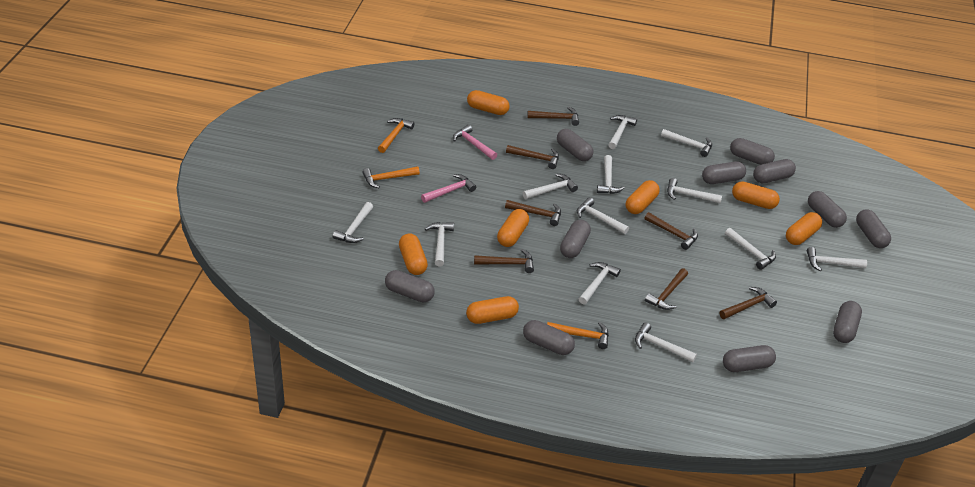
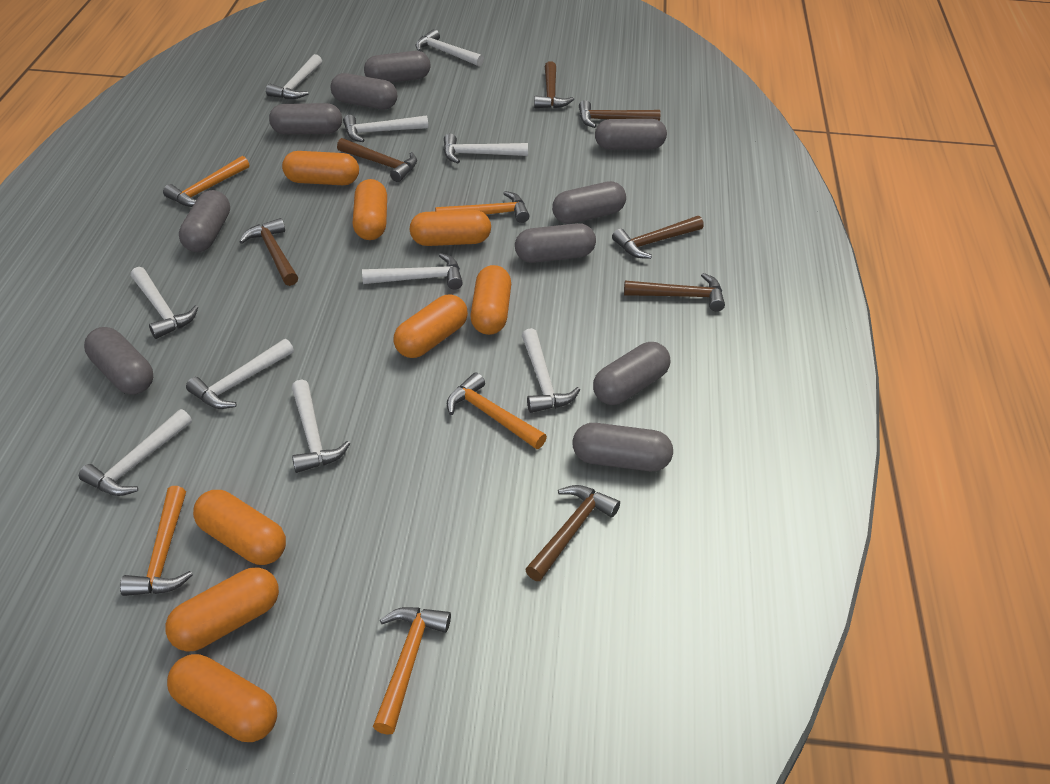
grey capsule: [385,270,435,302] [523,320,575,355] [557,129,593,161] [560,220,591,258] [702,161,746,184] [723,345,776,372] [730,138,775,165] [753,159,796,183] [808,191,847,228] [833,301,862,343] [856,209,891,248] = 11 -> [84,327,153,395] [179,190,230,252] [269,103,342,135] [331,73,397,109] [364,51,431,83] [515,223,596,263] [552,181,626,224] [572,423,673,471] [593,342,670,405] [595,119,667,150] = 10
orange capsule: [399,233,428,275] [466,296,519,324] [467,90,510,115] [497,209,529,247] [626,180,660,214] [732,182,780,209] [786,212,822,245] = 7 -> [165,567,279,652] [167,654,277,742] [193,490,286,565] [282,151,359,185] [352,179,387,240] [394,295,468,358] [410,210,491,246] [470,265,511,335] = 8
orange hammer: [362,166,420,188] [378,118,415,153] [547,322,609,349] = 3 -> [120,486,193,596] [163,156,249,207] [373,607,451,735] [435,191,529,223] [447,373,547,449] = 5
pink hammer: [421,174,476,203] [453,125,497,160] = 2 -> none = 0
white hammer: [332,202,373,243] [425,222,454,266] [523,174,578,199] [577,197,629,234] [579,262,621,305] [597,155,625,194] [608,115,637,149] [635,322,697,363] [661,129,712,157] [667,178,722,203] [725,228,776,270] [807,247,867,271] = 12 -> [79,409,192,496] [131,267,198,339] [186,339,294,409] [266,54,322,99] [292,380,351,473] [343,115,428,142] [362,253,463,289] [416,29,484,66] [444,134,528,163] [522,328,580,413] = 10

